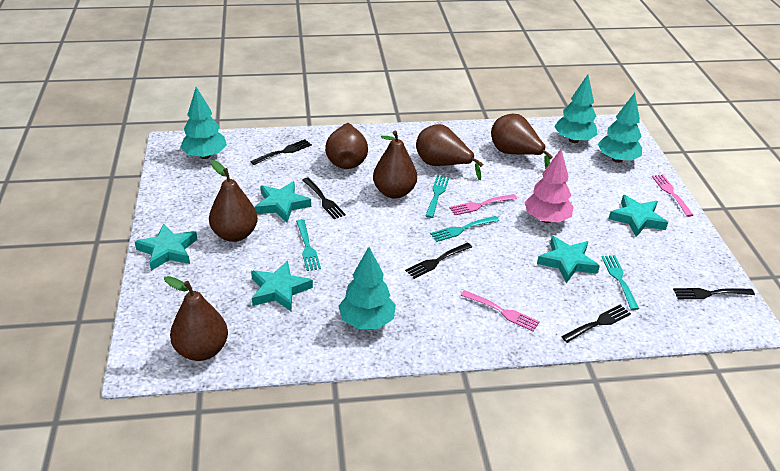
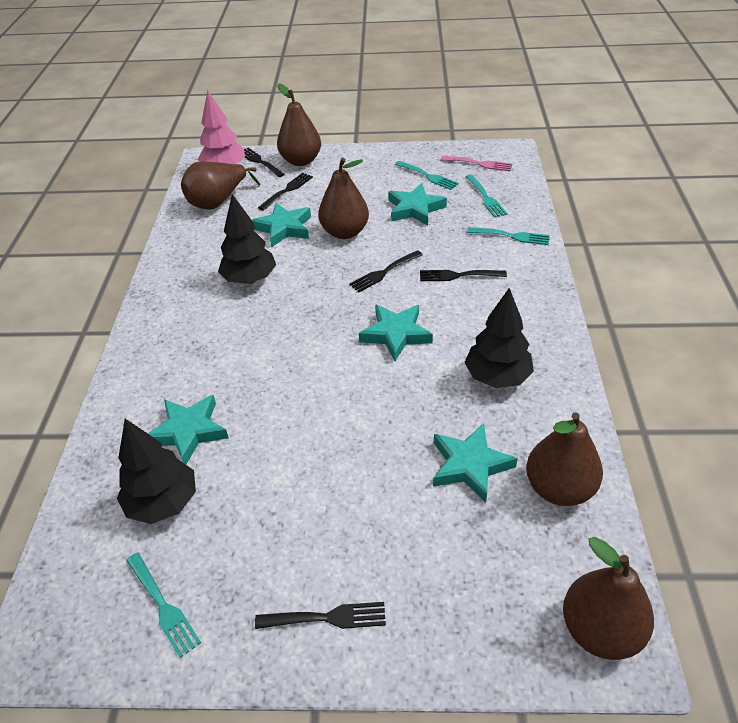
black tree: none = 0 -> [117,419,196,524] [218,194,276,284] [464,288,534,388] = 3
brown pear: [164,276,228,361] [209,160,258,242] [325,123,368,169] [373,131,417,198] [416,124,483,180] [491,114,553,169] = 6 -> [181,161,260,210] [277,83,321,166] [318,158,369,239] [526,412,603,506] [563,537,654,660] = 5
pink fork: [449,194,517,215] [461,290,540,331] [652,174,693,217] = 3 -> [440,156,512,171] = 1
turquoise tree: [180,87,227,159] [339,247,396,329] [554,75,598,143] [598,93,642,163] = 4 -> none = 0

